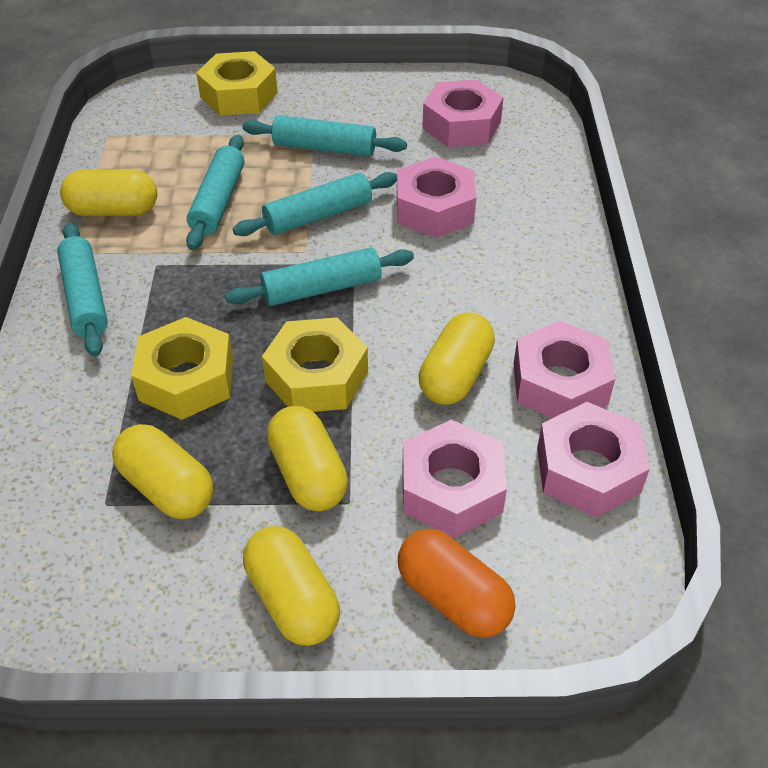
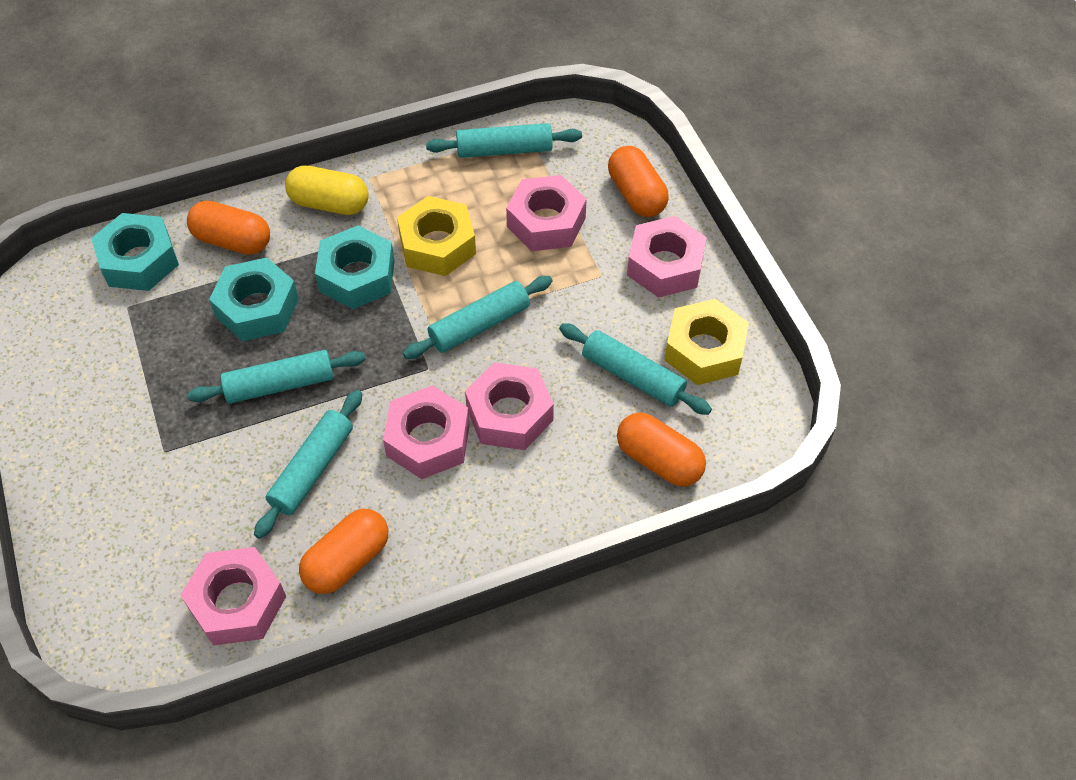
orange capsule: [398,529,515,638] = 1 -> [187,201,270,255] [299,509,388,594] [608,146,669,217] [617,412,706,487] = 4
turquoise nut: none = 0 -> [91,213,179,291] [209,257,299,341] [315,226,394,309] = 3
yellow capsule: [60,169,157,216] [112,424,213,519] [243,526,340,646] [267,406,348,511] [419,312,495,404] = 5 -> [285,166,369,215] = 1
yellow nut: [131,317,233,420] [196,51,278,116] [262,317,368,412] = 3 -> [397,196,476,276] [665,299,749,385] = 2

